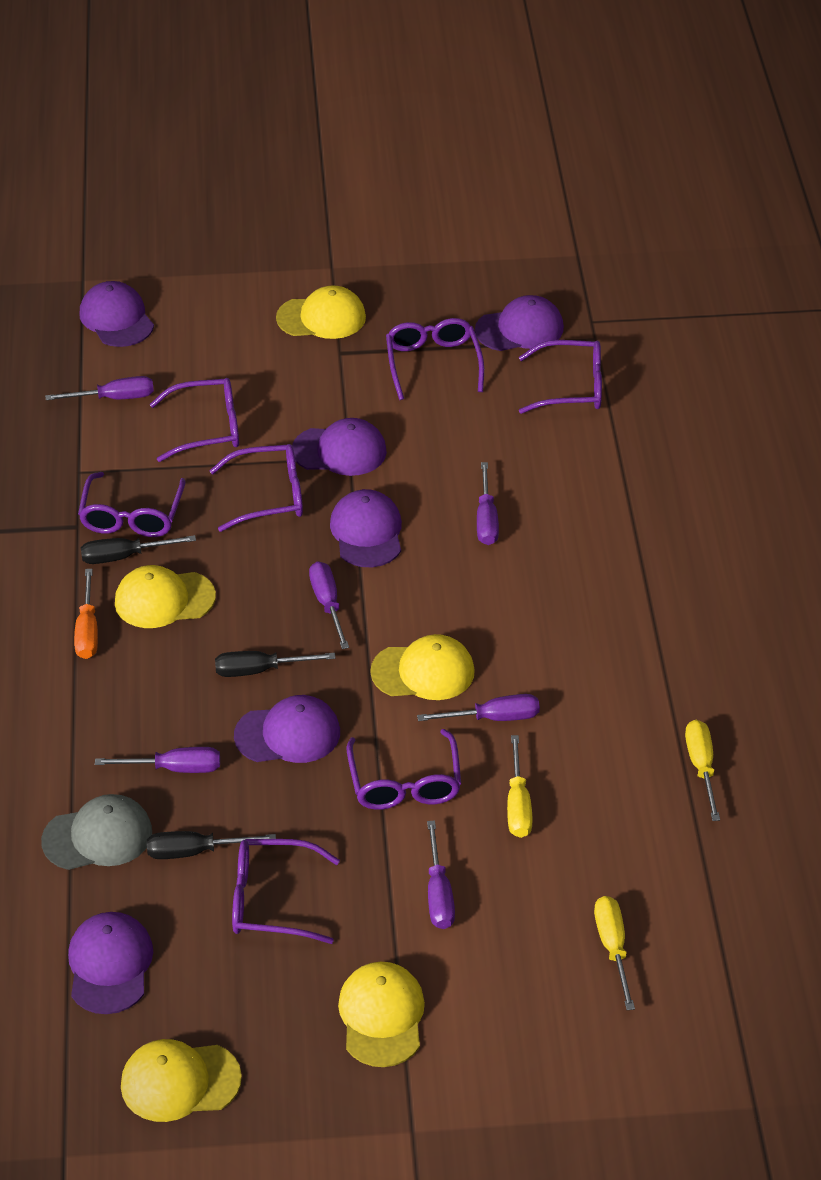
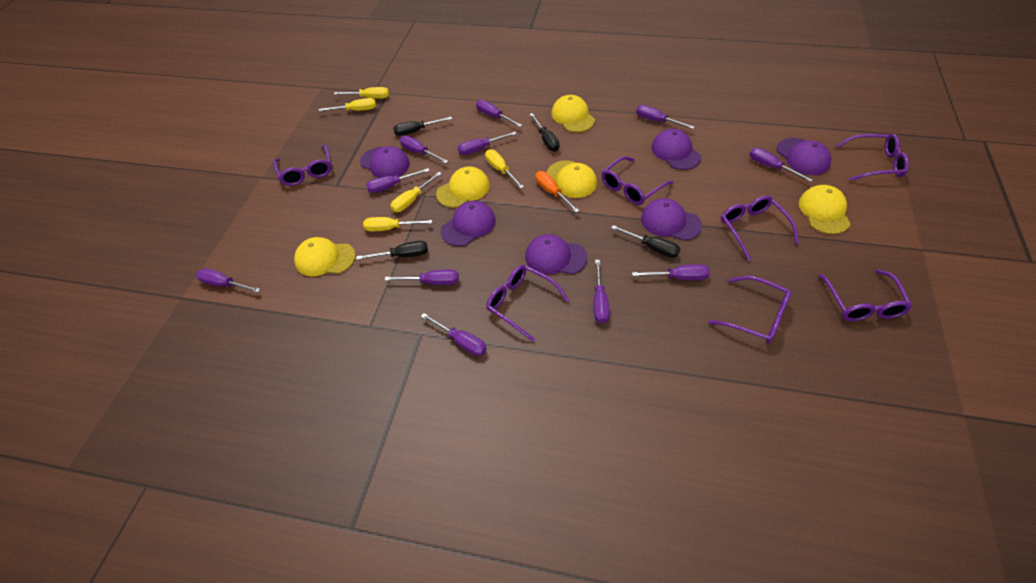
black screwdriver: [81,535,196,564] [147,831,276,859] [215,651,336,677] = 3 -> [356,241,428,260] [393,117,452,136] [529,113,560,151] [611,225,680,258] = 4
grey cap: [41,794,152,870] = 1 -> none = 0
purple screwdriver: [45,376,154,400] [95,747,220,773] [309,561,349,649] [417,694,540,721] [427,820,455,929] [477,462,499,545] = 6 -> [196,268,260,293] [366,168,430,193] [385,269,459,285] [400,136,448,163] [421,313,487,356] [458,132,517,155] [476,100,522,127] [594,260,610,324] [632,264,710,280] [636,105,694,129] [749,148,813,182] = 11
yellow screwdriver: [507,735,533,838] [594,896,635,1010] [685,720,720,821] = 3 -> [319,98,376,111] [334,87,389,99] [363,217,432,231] [390,172,442,212] [485,149,524,189] = 5

